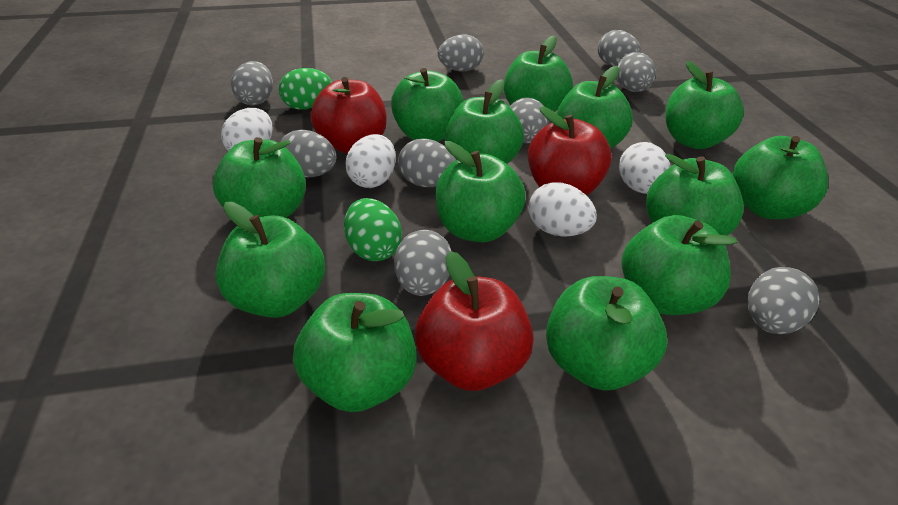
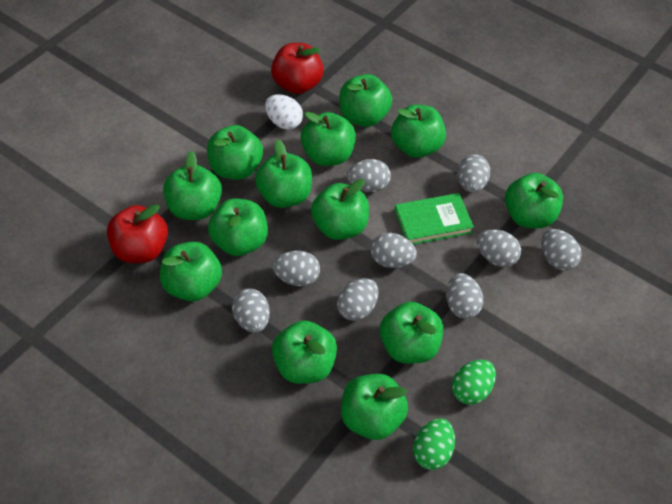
green book: none = 0 -> [395,193,474,245] = 1
red apple: [310,77,387,153] [415,251,534,391] [528,106,612,195] = 3 -> [107,204,168,263] [271,43,324,94] = 2
white egg: [221,108,272,151] [345,134,396,188] [529,182,597,237] [619,142,670,194] = 4 -> [265,94,303,130] = 1

